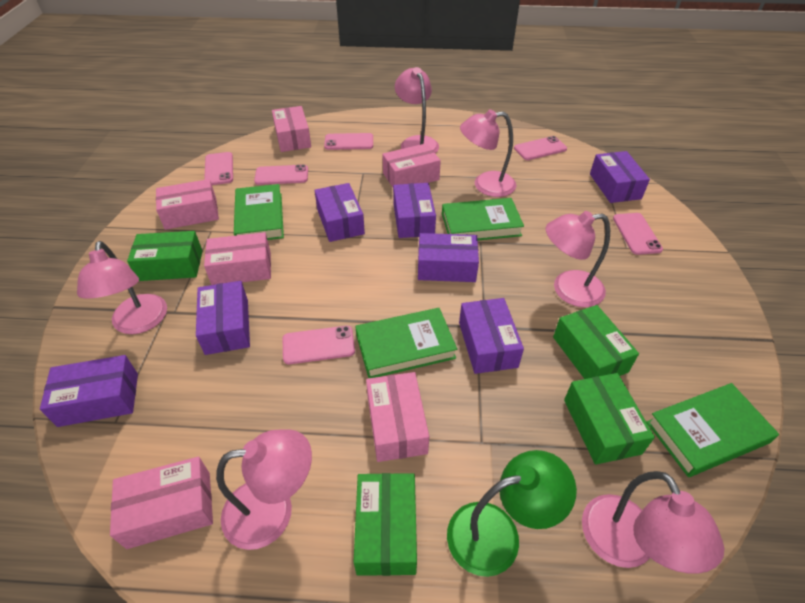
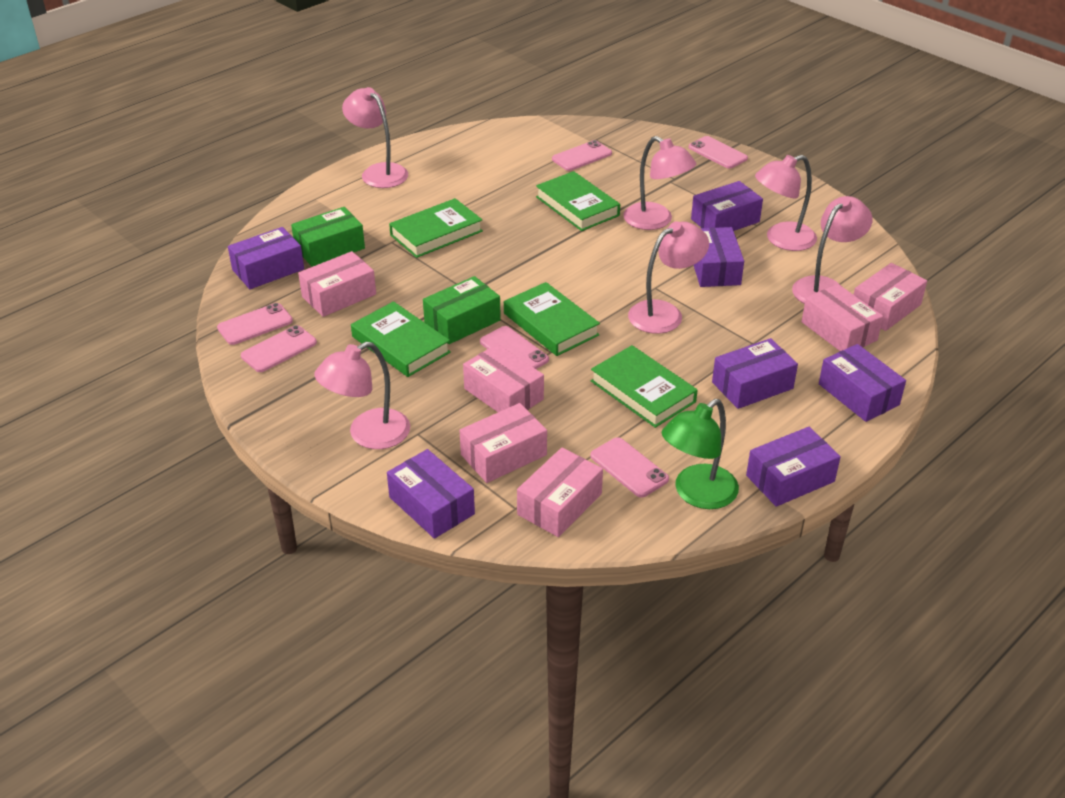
green book: [234,184,284,240] [355,308,457,378] [442,198,524,240] [647,383,779,477] = 4 -> [351,301,451,377] [389,198,483,258] [504,282,600,356] [536,171,620,231] [591,345,698,428] = 5
green box: [127,231,202,281] [354,473,417,576] [553,305,639,379] [564,373,655,465] = 4 -> [291,207,365,267] [423,276,501,344] = 2

